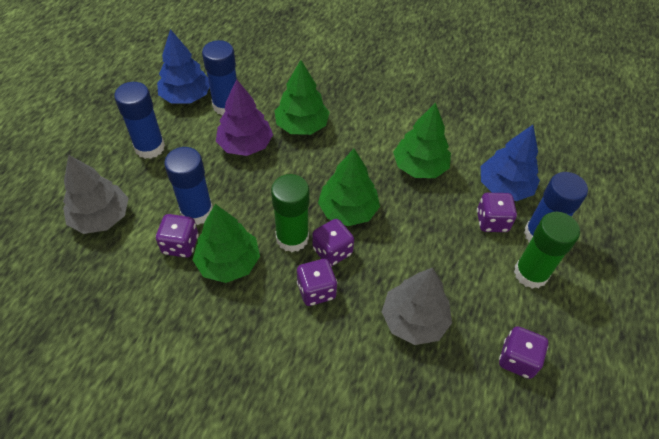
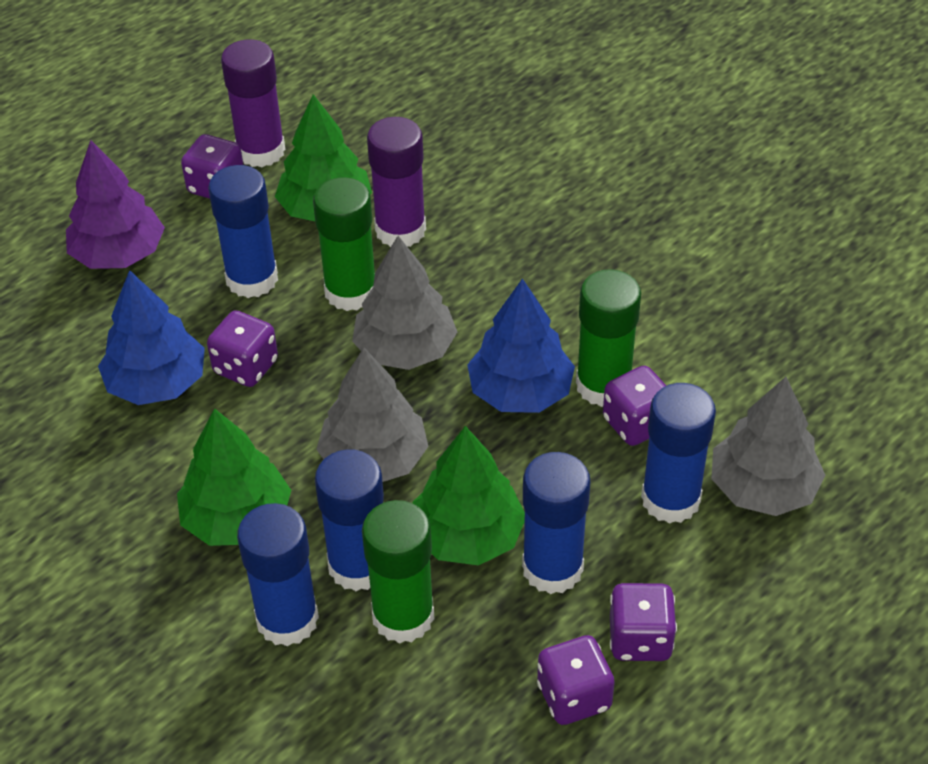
blue glue stick: [114,82,165,159] [164,147,213,225] [202,40,237,116] [524,172,588,242] = 4 -> [208,165,278,298] [237,503,319,646] [315,449,384,591] [522,452,590,594] [641,383,716,524] = 5
green glue stick: [271,174,309,252] [514,212,580,289] = 2 -> [313,177,375,311] [362,500,434,644] [576,269,641,407] = 3
green tree: [193,204,260,283] [274,60,330,135] [318,149,380,226] [393,103,451,178] = 4 -> [177,408,291,546] [275,94,372,221] [412,426,525,565] = 3
grey tree: [63,155,129,234] [382,268,452,345] = 2 -> [316,348,428,482] [352,236,457,370] [711,377,826,516] = 3
purple glue stick: none = 0 -> [221,39,285,167] [367,117,426,247] = 2

